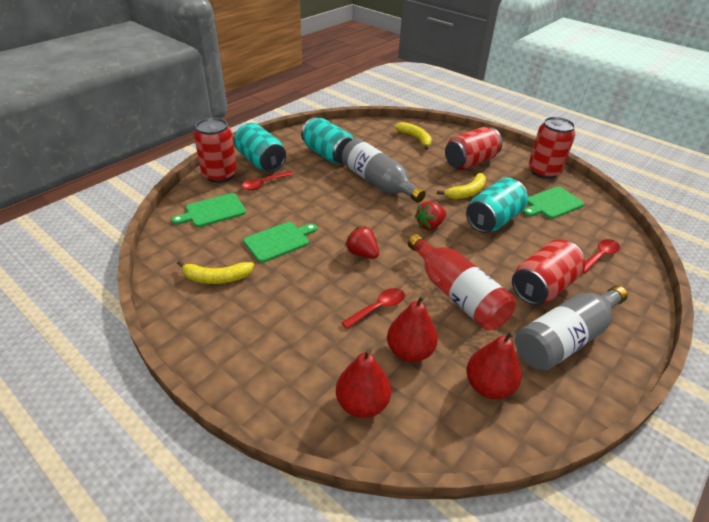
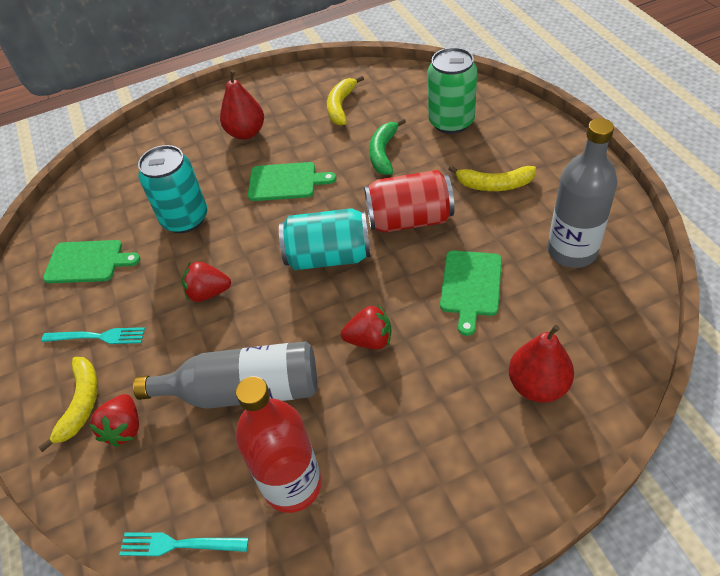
green banana: none = 0 -> [369,118,406,175] = 1
green can: none = 0 -> [428,47,477,134] = 1
red can: [194,118,237,183] [445,127,502,170] [512,239,585,305] [528,117,575,179] = 4 -> [364,170,454,233] = 1
red pear: [336,349,391,418] [387,295,438,362] [466,331,522,399] = 3 -> [220,70,264,140] [509,325,574,403] = 2
red spoon: [242,171,294,190] [341,288,405,329] [583,239,620,274] = 3 -> none = 0
red strawberry: [345,226,379,259] [415,201,446,230] = 2 -> [89,394,139,447] [182,261,231,302] [341,305,392,349] = 3
turquoise can: [234,123,286,172] [301,117,354,164] [466,178,528,233] = 3 -> [138,145,208,233] [279,208,371,270] = 2
turquoise fork: none = 0 -> [42,327,145,344] [119,532,248,556] = 2

